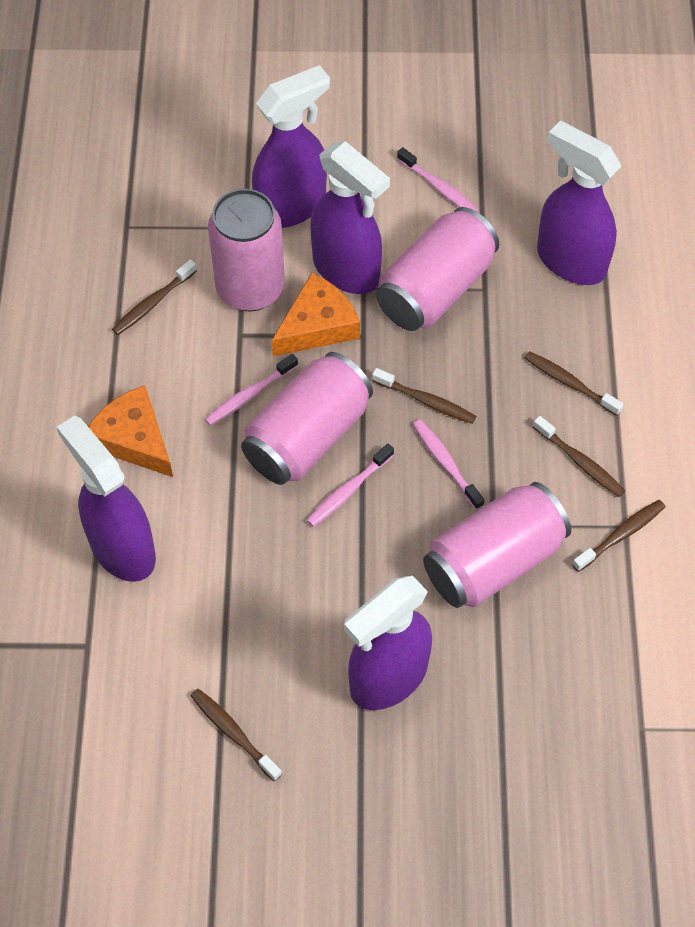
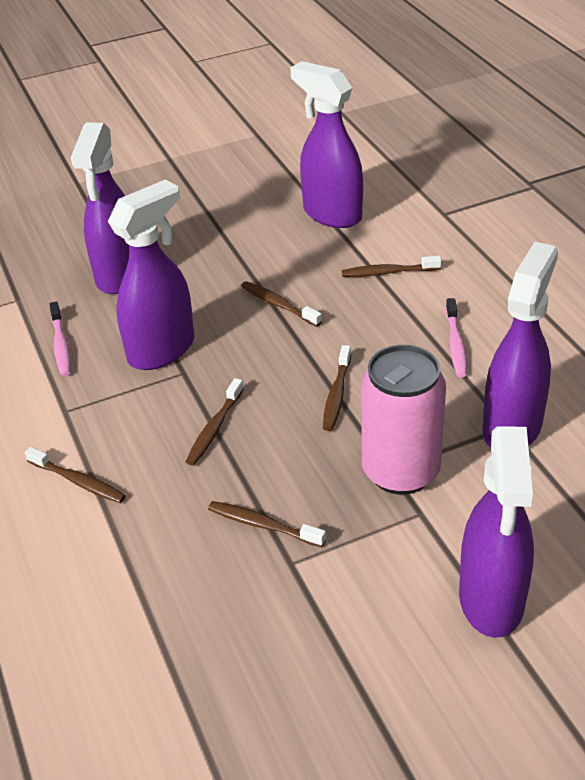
orange cheese: [88,385,173,477] [271,273,360,356] = 2 -> none = 0
pink can: [208,189,285,312] [241,352,373,485] [376,207,499,331] [423,482,571,608] = 4 -> [361,345,446,495] = 1
pink toothbrush: [205,354,298,426] [307,444,394,527] [397,147,479,212] [413,419,484,510] = 4 -> [49,302,71,376] [446,298,467,378] = 2

